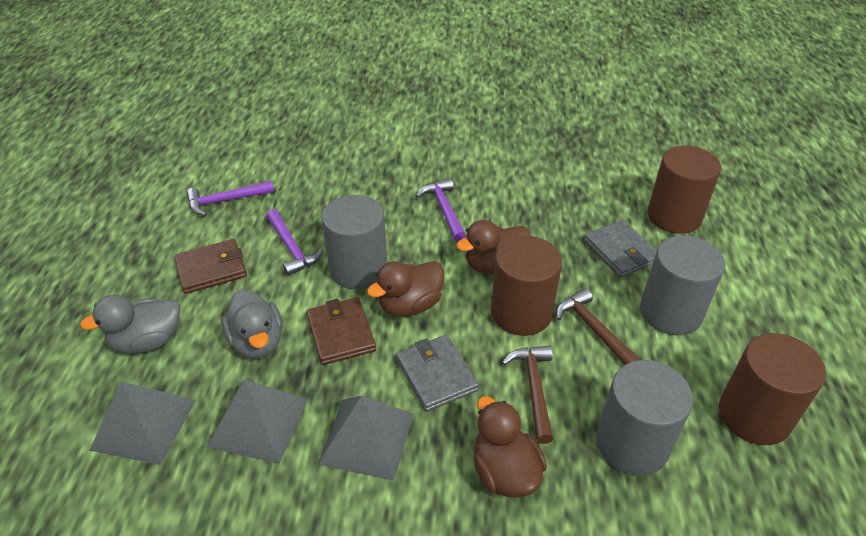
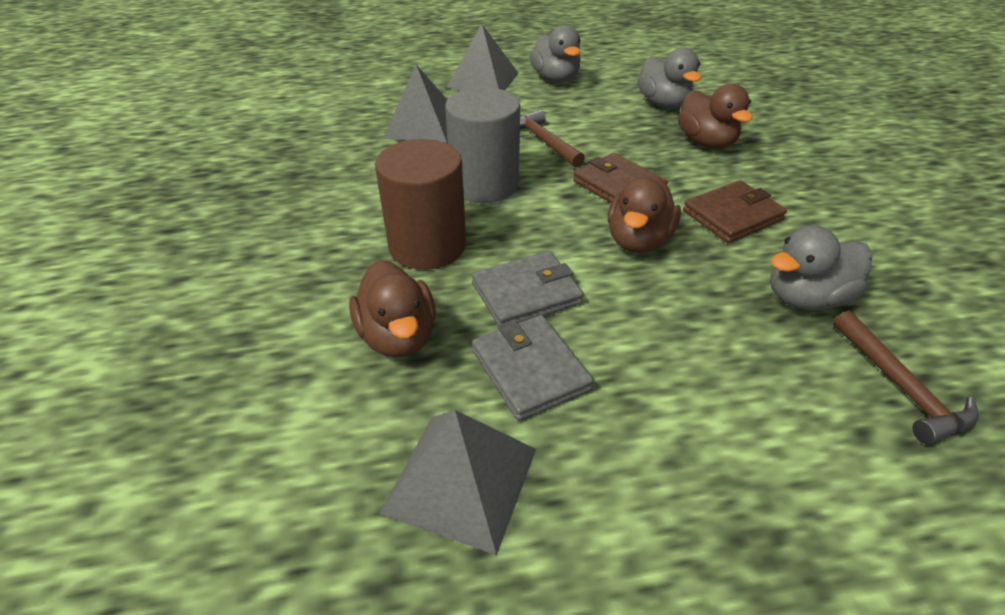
brown cylinder: [491,236,562,336] [648,146,721,234] [719,333,826,445] = 3 -> [375,139,466,270] = 1
grey cylinder: [322,195,387,289] [596,360,693,475] [640,235,725,335] = 3 -> [445,87,520,203] = 1
grey duck: [80,295,180,353] [221,289,282,359] = 2 -> [530,25,581,83] [637,48,701,109] [770,225,872,310] = 3
purple hammer: [186,181,274,216] [266,209,323,276] [416,179,466,242] = 3 -> none = 0

